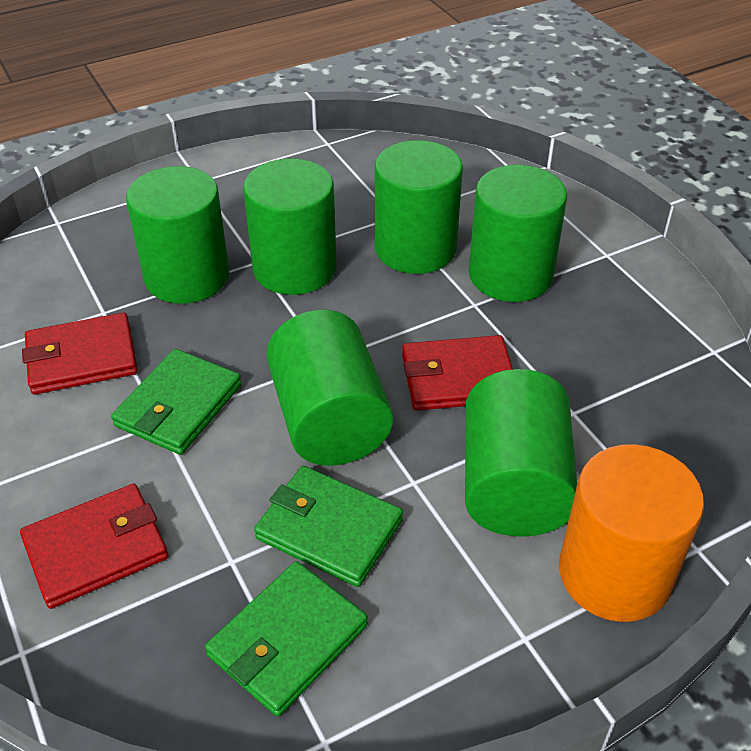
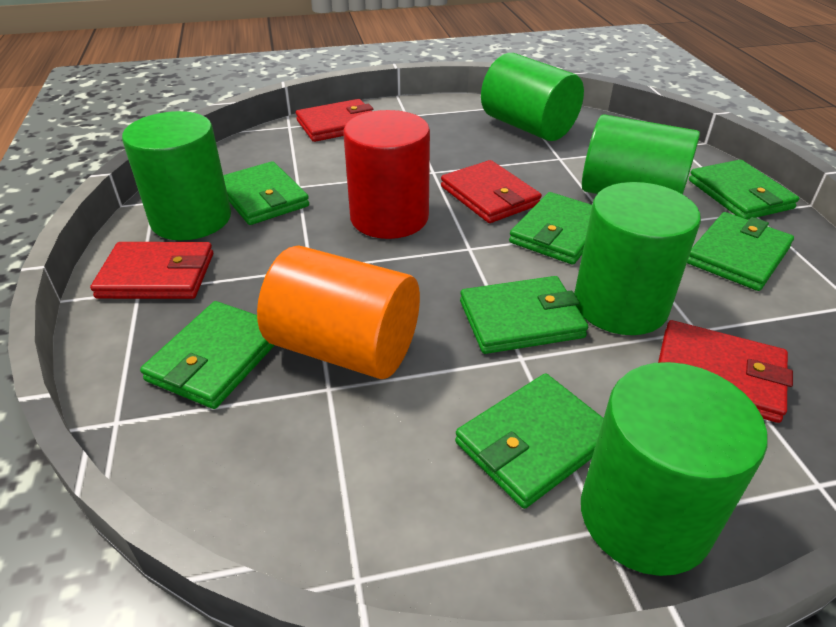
green cylinder: [126,166,229,304] [243,159,337,295] [266,310,393,466] [375,140,463,274] [465,369,577,537] [469,165,567,302] = 6 -> [122,111,231,240] [481,53,584,141] [574,182,701,335] [581,362,767,576] [582,114,700,194] = 5
green wallet: [111,349,242,455] [205,561,368,717] [254,466,403,587] = 3 -> [140,301,275,409] [223,161,309,225] [455,373,603,509] [460,276,588,354] [509,192,592,265] [687,212,794,291] [689,160,799,220] = 7
red cylinder: none = 0 -> [343,110,430,239] = 1
red wallet: [20,484,168,609] [22,312,138,395] [402,335,513,411] = 3 -> [90,242,213,299] [296,99,374,142] [441,160,542,223] [658,320,793,423] = 4

